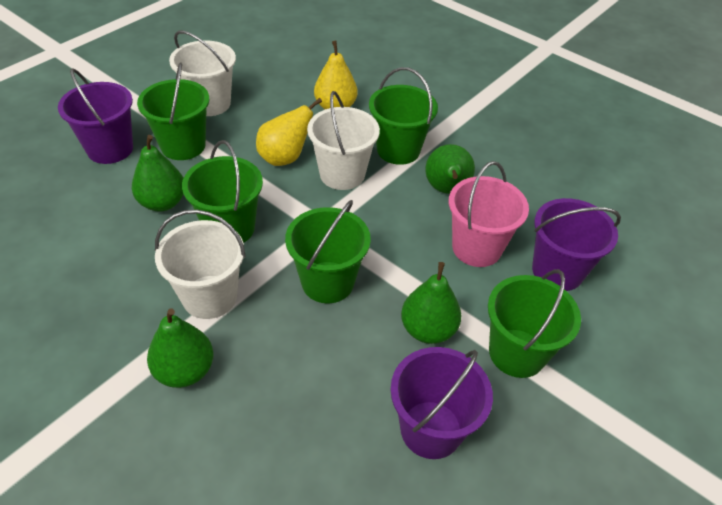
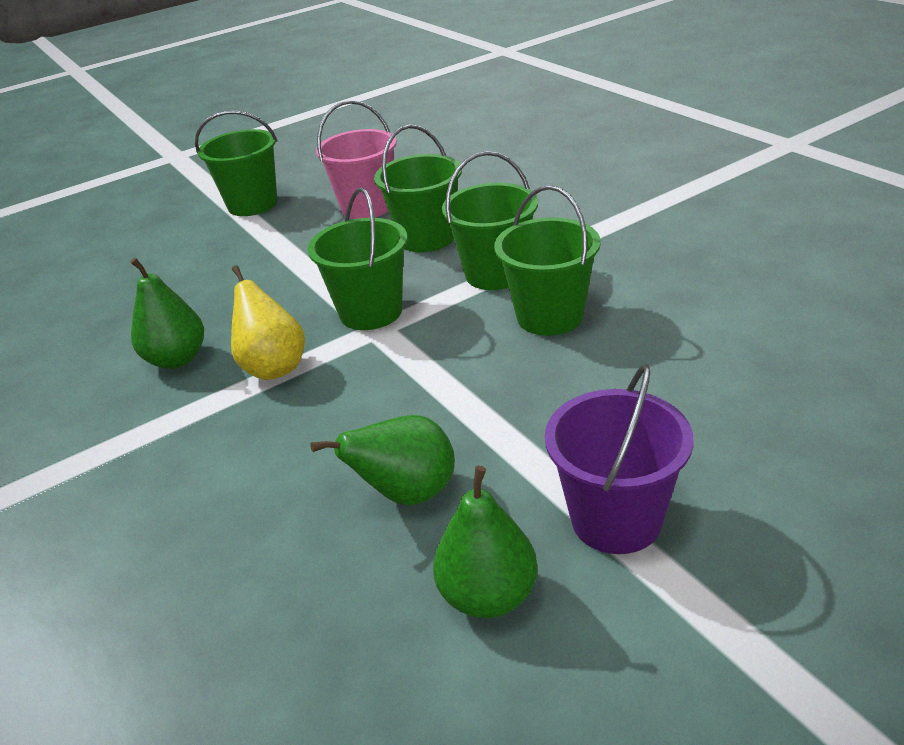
green pear: [132,135,184,212] [147,308,214,388] [401,262,462,344] [425,144,475,194] = 4 -> [130,257,204,369] [311,415,455,506] [433,466,538,618] = 3
purple bucket: [58,68,133,164] [391,347,493,459] [532,198,621,291] = 3 -> [545,364,693,554] = 1
white bucket: [155,210,246,319] [169,31,236,116] [307,91,380,190] = 3 -> none = 0
yellow pear: [256,98,322,166] [314,41,357,109] = 2 -> [231,265,305,380] = 1

